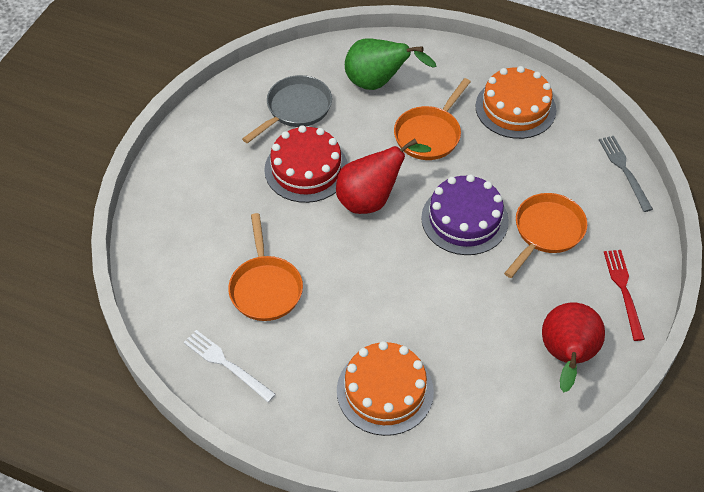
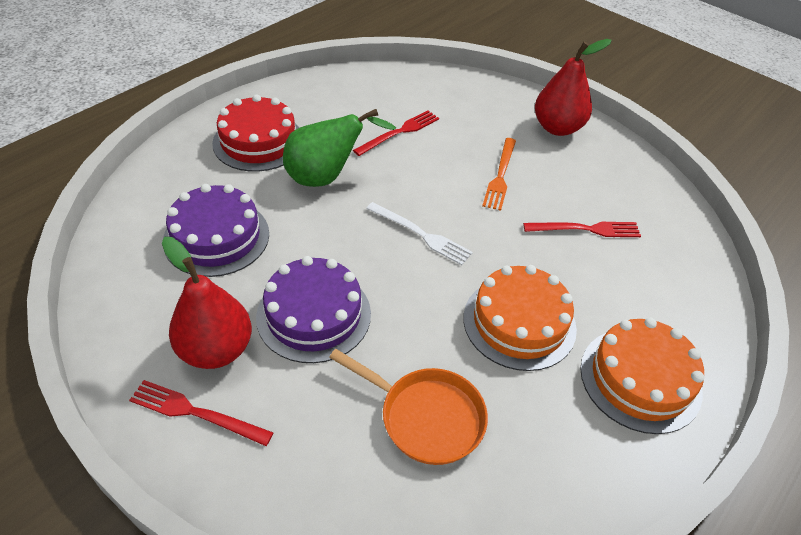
grey fork: [599,136,653,212] = 1 -> none = 0
grey pan: [242,75,332,143] = 1 -> none = 0
orange fork: none = 0 -> [482,138,516,211] = 1
orange pan: [228,213,303,321] [394,78,471,160] [504,193,587,278] = 3 -> [329,349,488,465] = 1
purple cake: [421,174,509,255] = 1 -> [163,184,269,277] [256,256,371,363] = 2
red fork: [604,250,645,341] = 1 -> [129,380,274,446] [353,110,439,156] [523,222,641,237] = 3

